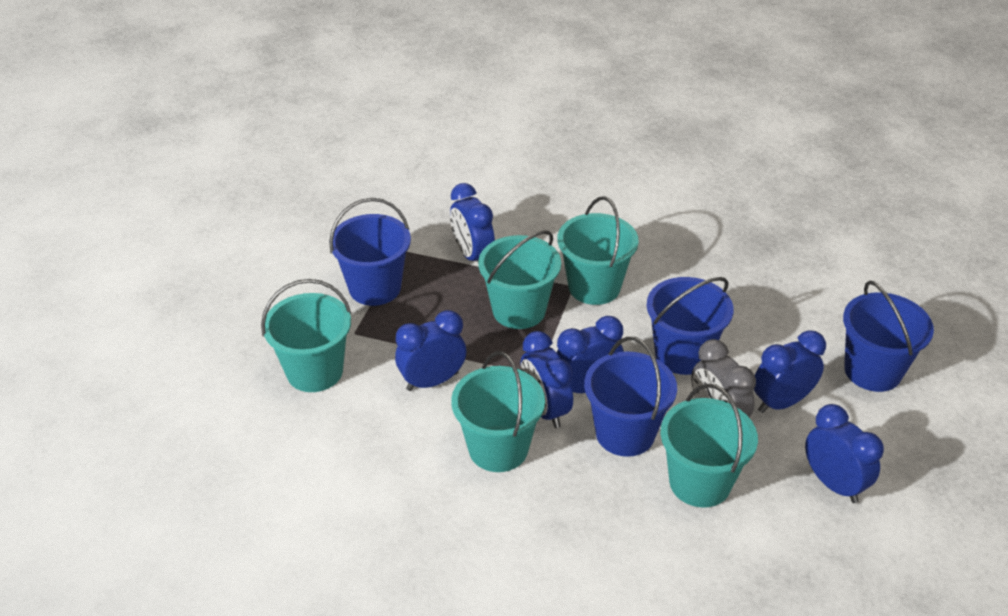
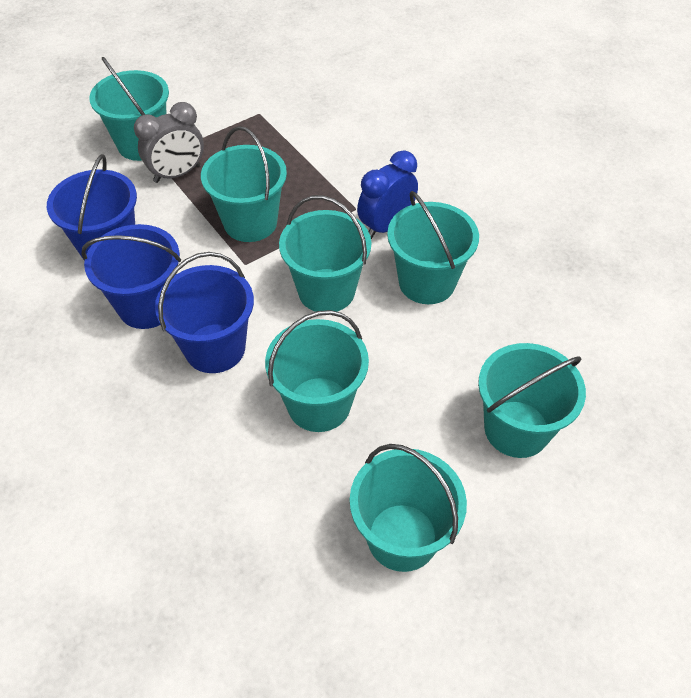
blue bucket: [329,198,411,306] [584,337,677,457] [647,277,734,375] [843,281,934,392] = 4 -> [47,154,137,261] [81,224,181,329] [155,252,254,373] = 3
blue clock: [395,310,466,391] [450,183,495,261] [520,331,573,428] [556,316,624,393] [754,330,826,413] [805,404,884,503] = 6 -> [357,150,418,239] = 1
turquoise bucket: [261,279,351,392] [451,351,545,472] [478,230,561,329] [557,196,639,305] [661,384,758,508] = 5 -> [89,57,169,161] [201,126,287,242] [265,310,369,432] [279,195,371,312] [350,444,467,572] [387,191,479,304] [478,343,586,458] = 7

